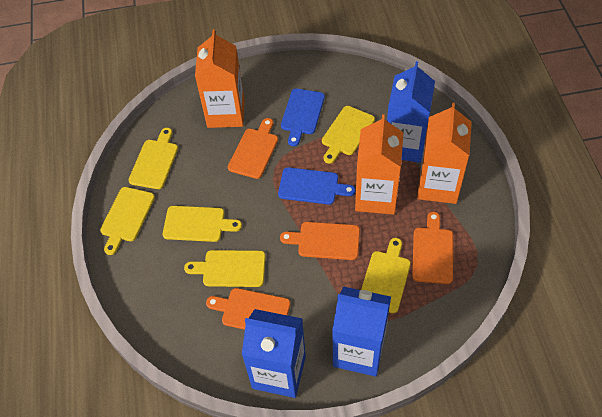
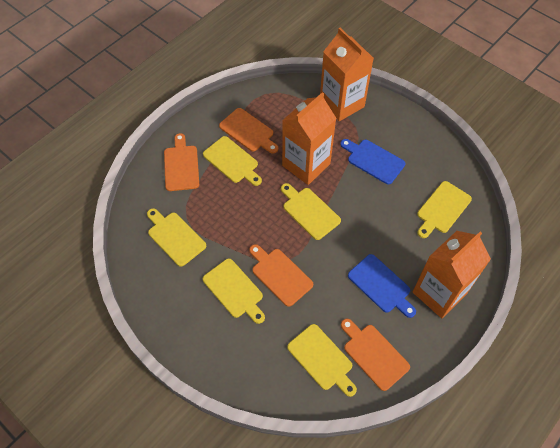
blue carton: [242,309,306,398] [332,286,391,377] [387,61,435,163] = 3 -> none = 0

